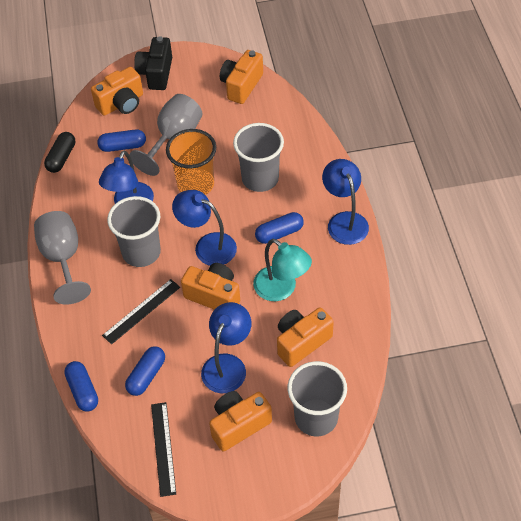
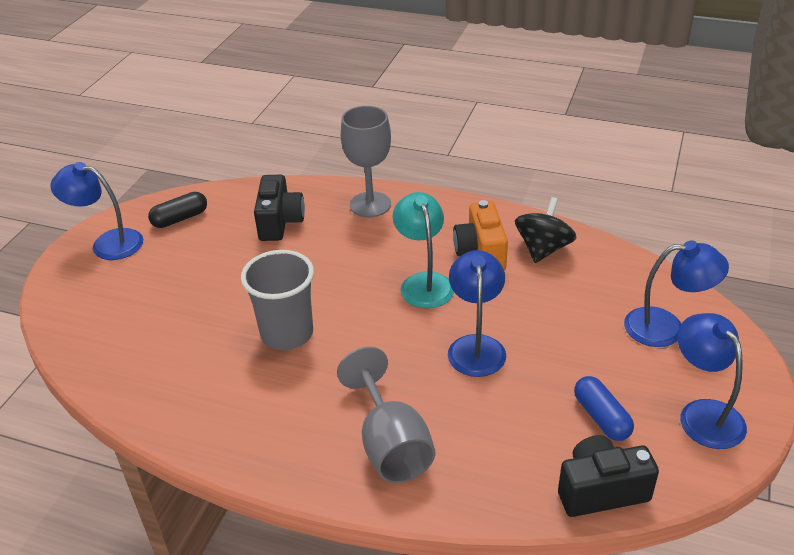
black camera: [134,36,172,90] = 1 -> [254,175,305,241] [558,435,659,517] = 2
black ruler: [102,279,180,344] [151,402,176,497] = 2 -> none = 0
black spinning top: none = 0 -> [515,197,576,263] = 1
blue capsule: [64,361,98,412] [97,129,146,152] [125,346,165,396] [255,212,304,244] = 4 -> [574,376,634,441] = 1
grey cup: [107,196,161,267] [233,123,284,192] [288,361,347,436] = 3 -> [241,250,314,350] = 1
orange camera: [91,67,143,116] [181,263,240,310] [209,391,272,452] [220,50,263,104] [277,307,334,367] = 5 -> [453,200,508,270] = 1
orange cup: [166,129,216,195] = 1 -> none = 0

